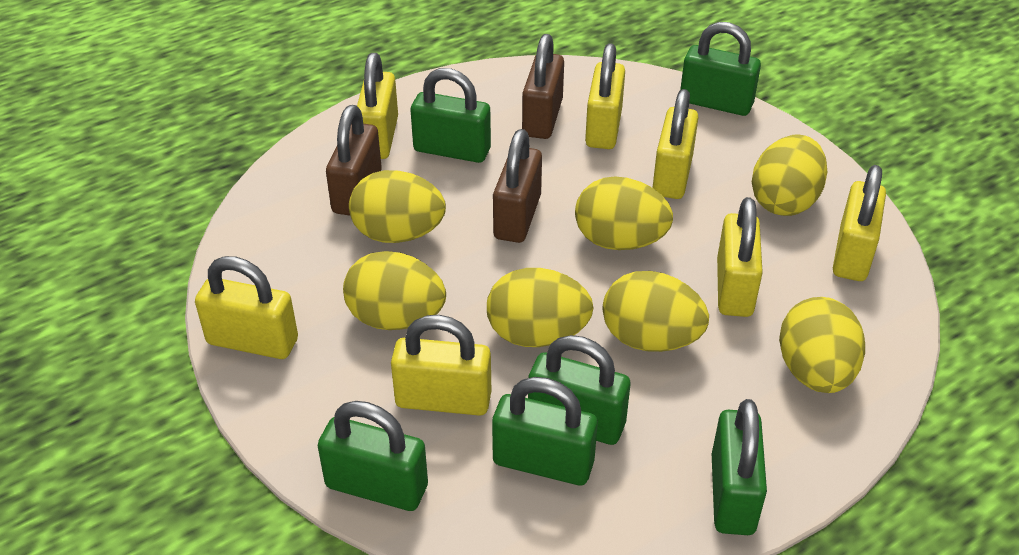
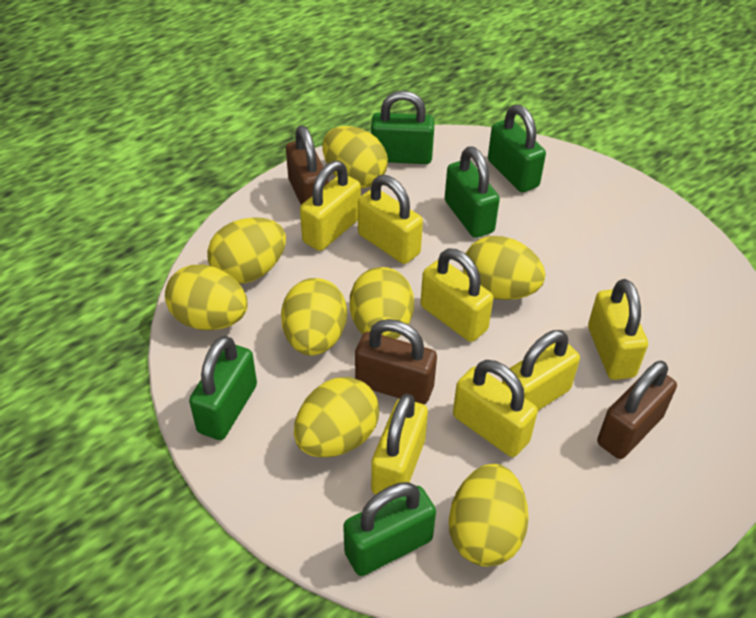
green padlock: [318,401,428,511] [411,68,491,163] [492,377,598,485] [528,335,630,445] [680,22,761,116] [712,399,767,535] = 6 -> [189,336,257,440] [343,482,436,576] [371,91,434,164] [445,146,500,238] [488,105,546,193] = 5
yellow egg: [343,251,446,330] [349,170,446,243] [487,268,593,347] [575,176,673,250] [603,271,709,352] [752,134,827,216] [779,297,865,393] = 7 -> [165,265,248,330] [207,217,286,284] [281,278,347,356] [294,377,379,458] [323,126,388,188] [350,267,414,339] [449,464,529,567] [463,236,545,300] = 8

